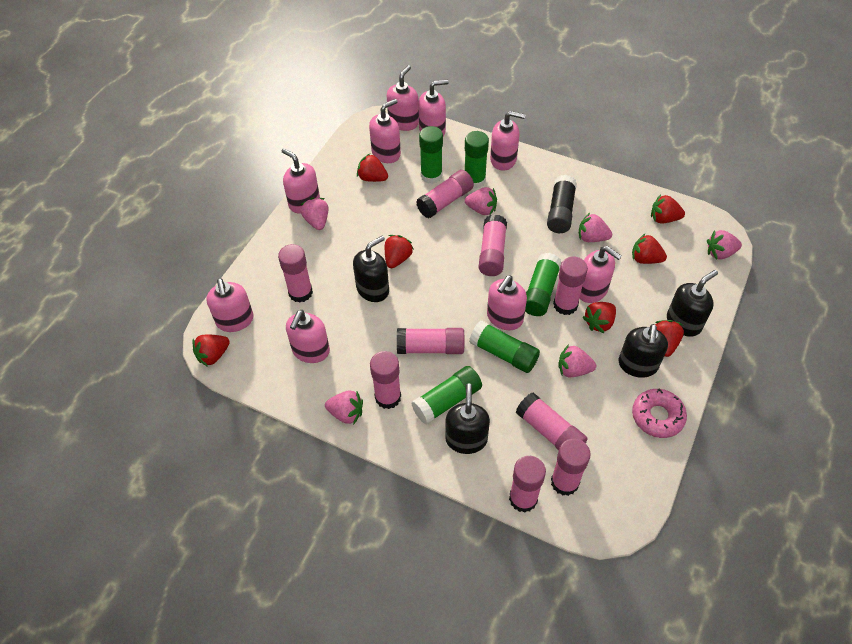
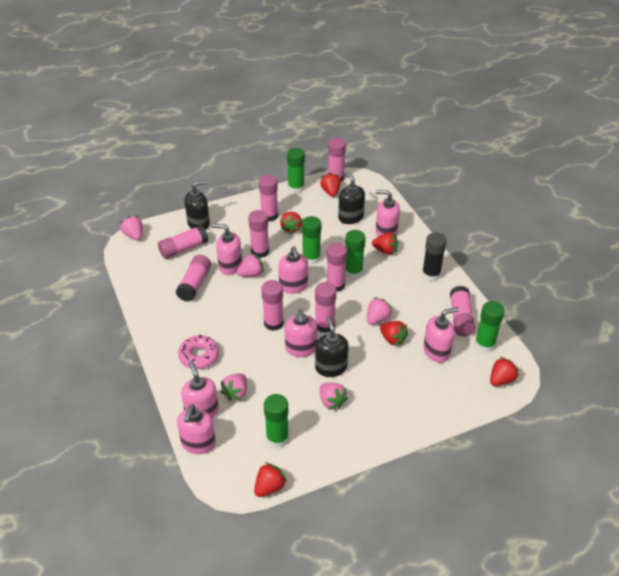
black soap dispenser: [353,236,389,302] [445,383,490,454] [619,324,668,378] [667,270,718,337] = 4 -> [184,180,210,230] [315,316,349,377] [338,171,365,224] = 3
pink soap dispenser: [206,278,254,332] [282,148,320,214] [286,310,330,363] [369,99,401,163] [387,65,419,131] [418,79,449,136] [487,275,527,330] [490,111,526,171] [580,246,622,303] = 9 -> [177,405,216,454] [181,360,219,418] [212,224,242,275] [278,246,308,294] [285,309,317,357] [376,190,400,237] [423,307,459,363] = 7
pink strawberry: [300,198,329,230] [325,391,363,424] [465,187,497,215] [558,344,596,377] [579,213,612,242] [707,230,742,260] = 6 -> [120,216,142,240] [220,374,247,401] [237,253,264,277] [320,383,348,410] [367,297,392,325] = 5
red strawberry: [192,335,230,367] [357,154,388,182] [385,235,413,268] [583,302,616,333] [632,233,667,264] [651,195,685,223] [655,320,684,357] = 7 -> [254,462,287,497] [280,212,302,234] [320,173,341,197] [372,232,398,255] [380,321,408,346] [490,357,519,386] = 6

